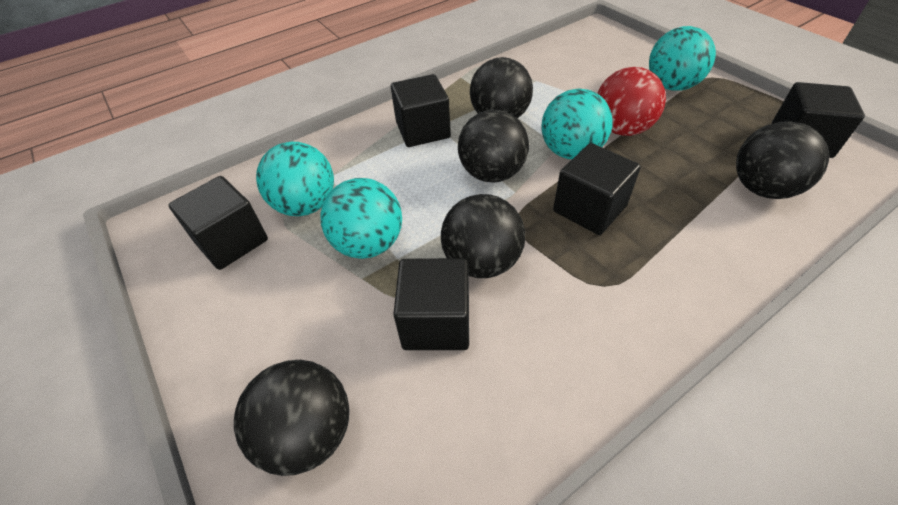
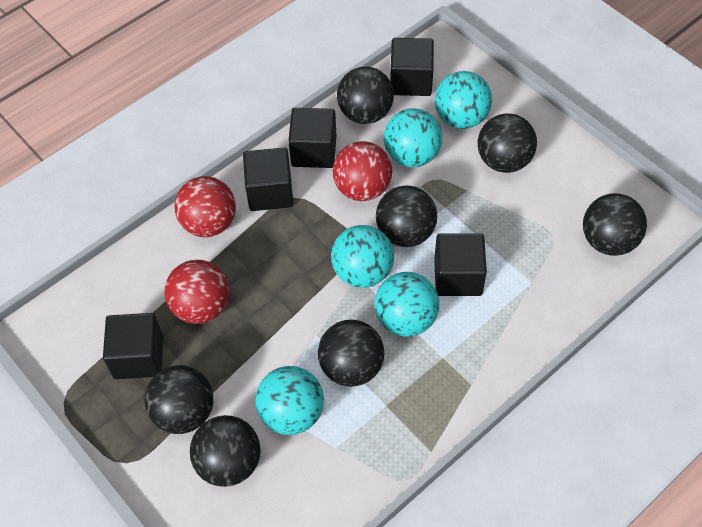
black ball: [234,360,349,476] [441,194,525,278] [458,110,529,182] [470,57,533,118] [736,121,829,199] = 5 -> [144,365,213,434] [190,415,261,487] [318,320,384,387] [337,66,394,124] [376,186,437,247] [478,114,537,173] [583,193,647,256] = 7
red ball: [597,67,666,136] = 1 -> [164,260,229,324] [175,176,236,237] [332,141,392,201] = 3
turquoise ball: [256,142,334,216] [321,178,402,259] [541,88,613,159] [649,26,716,91] = 4 -> [255,366,324,435] [331,225,394,288] [374,272,439,337] [384,108,442,167] [435,71,492,129] = 5

